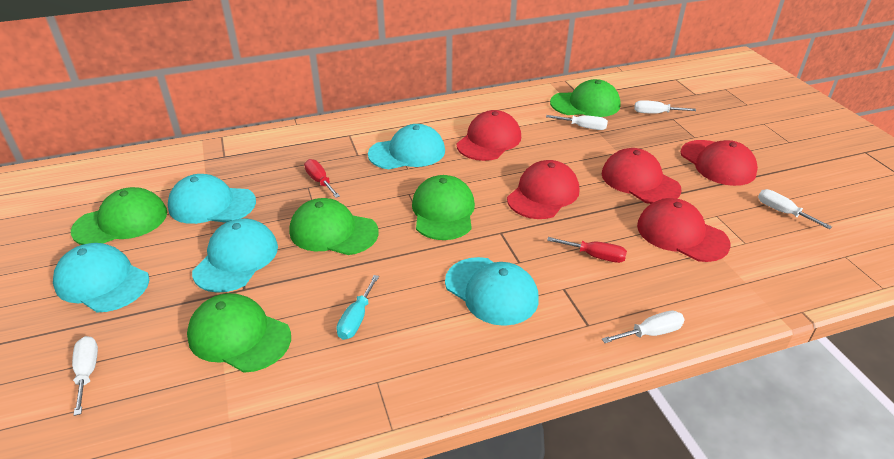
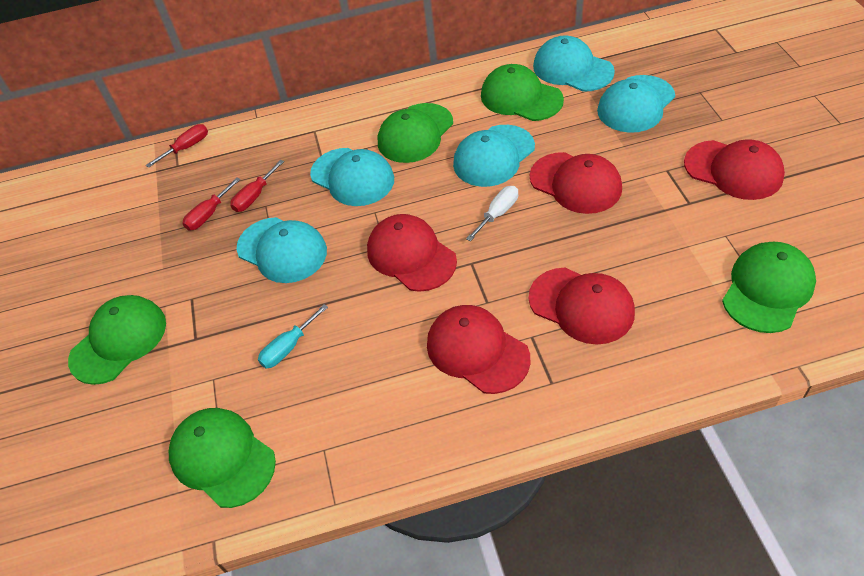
red screwdriver: [304,159,340,198] [547,237,627,263] = 2 -> [146,124,208,168] [182,177,241,230] [230,160,284,212] = 3
white screwdriver: [72,336,98,416] [546,115,608,130] [602,311,685,343] [634,100,696,113] [758,189,832,229] = 5 -> [466,186,518,241] = 1

